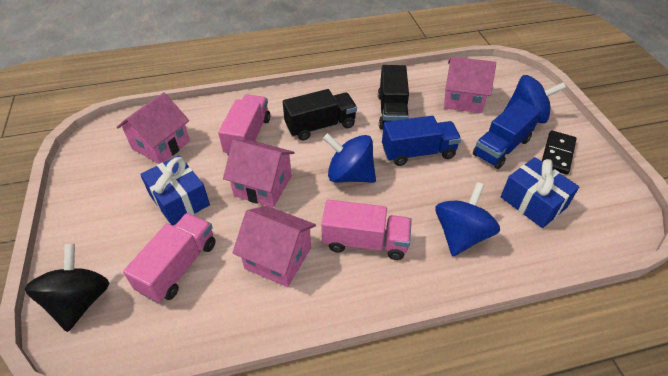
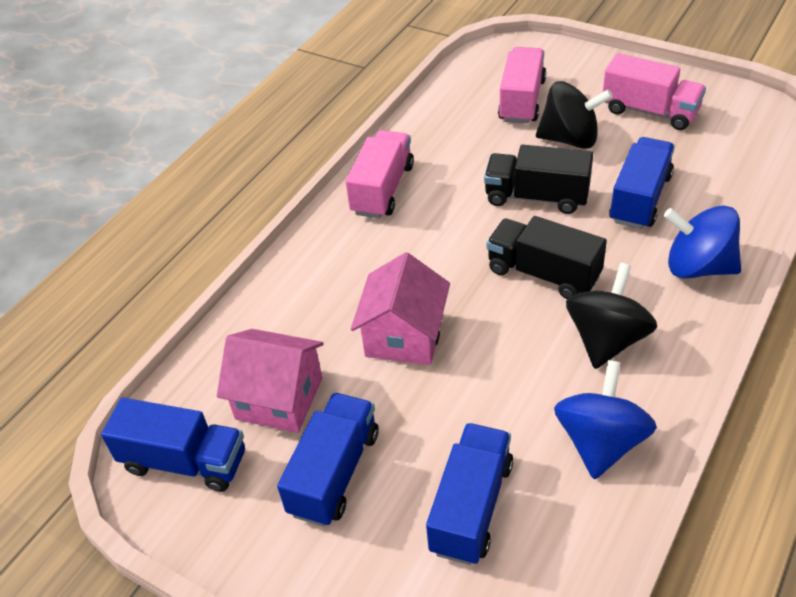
black domino: [542,130,577,175] = 1 -> none = 0
black spinning top: [25,244,109,332] = 1 -> [536,81,613,149] [566,263,657,369] = 2
blue gift: [140,155,210,226] [501,157,579,228] = 2 -> none = 0
blue spinning top: [323,133,376,183] [435,182,500,256] [504,75,566,123] = 3 -> [554,360,657,479] [664,205,741,278] = 2
blue truck: [382,116,461,166] [473,99,542,169] = 2 -> [101,398,245,492] [277,393,379,527] [426,423,513,565] [609,137,675,229] = 4
pink house: [116,92,190,164] [223,140,295,208] [232,206,316,287] [444,57,496,113] = 4 -> [217,329,324,433] [351,252,450,365] = 2

